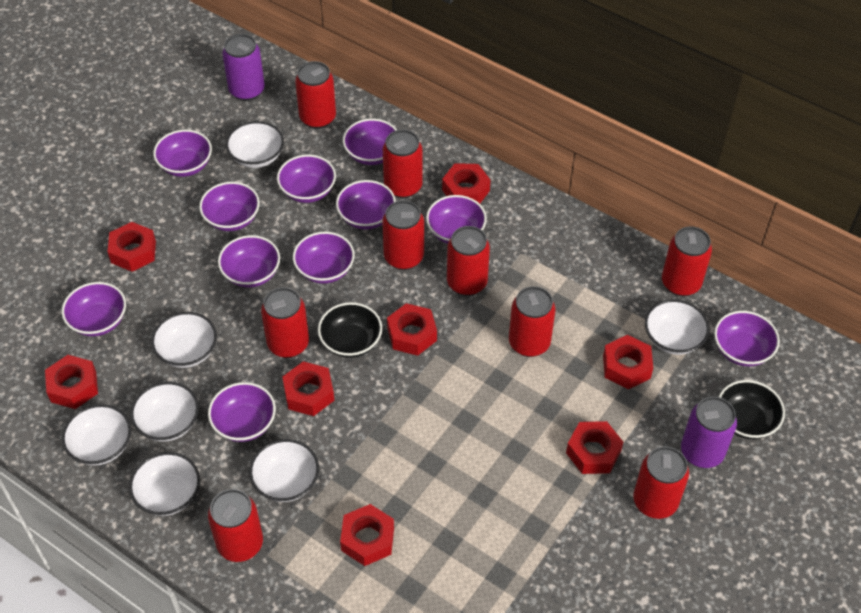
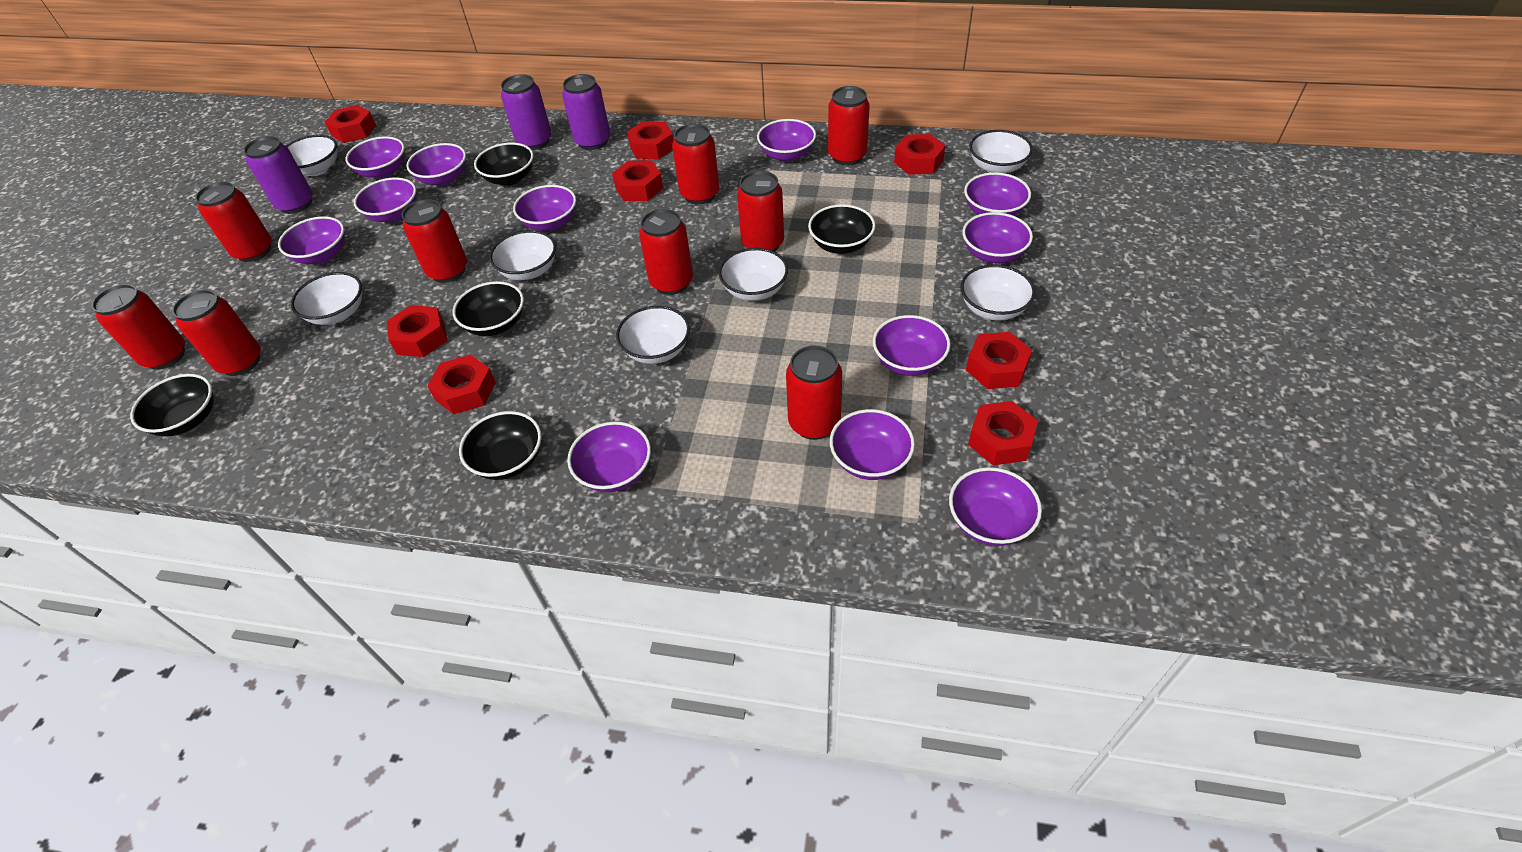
black bowl: [318,302,382,358] [719,380,785,439] = 2 -> [130,374,214,437] [453,281,524,336] [459,411,541,480] [474,143,534,186] [808,204,875,254] = 5
purple bowl: [62,282,126,336] [153,130,212,177] [199,182,260,231] [208,382,276,442] [218,235,280,287] [277,155,336,203] [293,231,355,284] [336,180,396,230] [343,119,397,165] [426,195,487,244] [714,311,780,366] = 11 -> [278,216,345,264] [346,136,405,178] [354,177,416,222] [406,143,466,186] [513,185,576,231] [567,422,651,492] [757,119,816,162] [830,409,915,480] [873,315,950,376] [949,467,1042,546] [962,212,1033,263] [964,172,1031,216] = 12
purple can: [222,34,265,101] [681,396,737,468] = 2 -> [244,136,313,214] [501,74,551,150] [562,74,610,150] = 3

